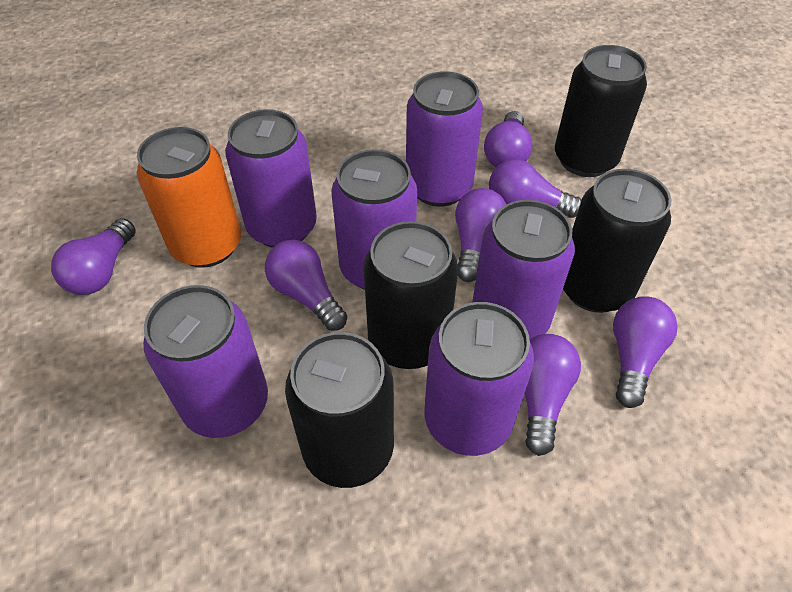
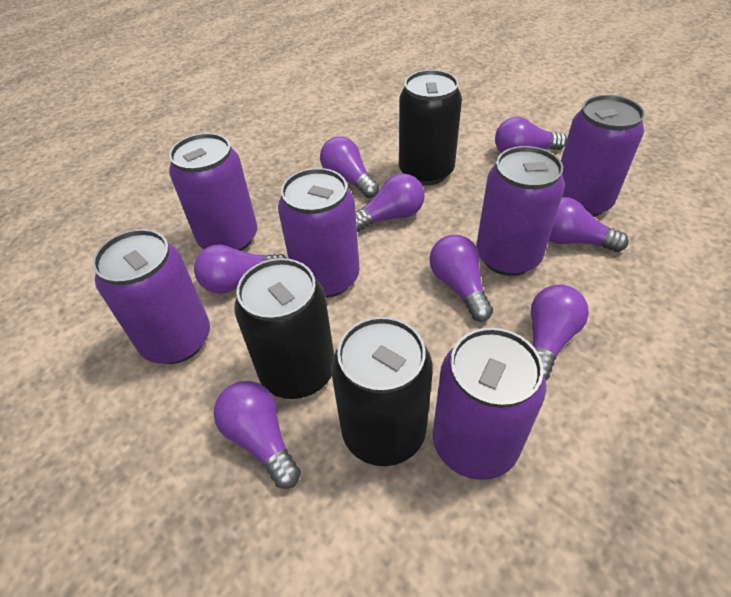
black can: [285,332,394,488] [364,221,458,369] [555,45,647,177] [563,169,672,313] = 4 -> [234,258,334,399] [331,317,433,466] [399,70,462,185] = 3
orange can: [137,127,241,268] = 1 -> none = 0
purple light bulb: [51,218,136,295] [265,240,347,331] [455,188,506,282] [484,111,532,167] [489,159,581,218] [525,334,581,456] [613,296,678,408] = 7 -> [194,244,288,294] [214,381,301,489] [320,137,380,198] [355,173,425,232] [429,235,493,322] [495,117,567,153] [531,285,589,380] [549,197,629,252] = 8

